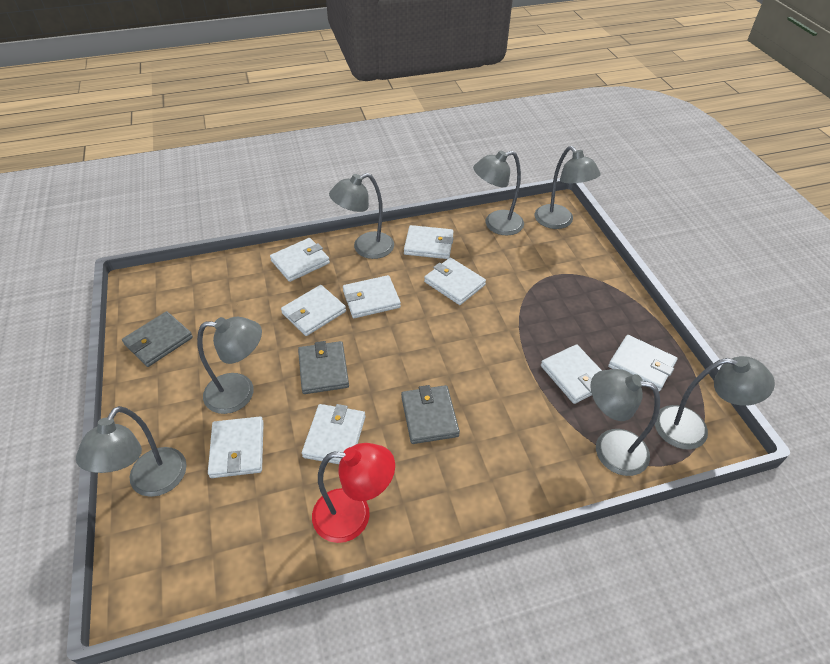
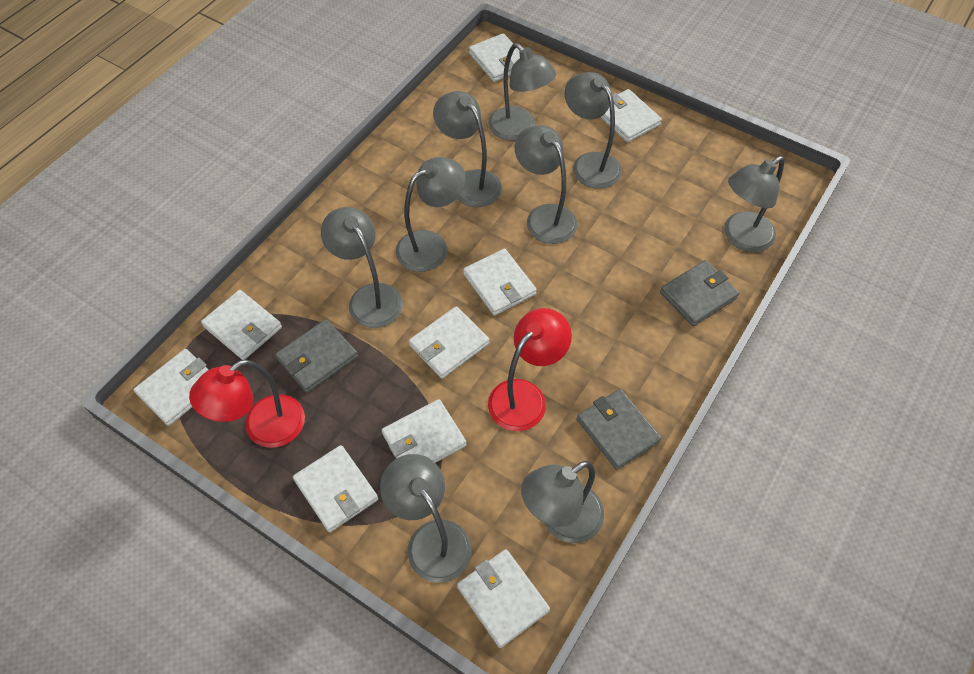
grey lamp: [76,406,187,497] [197,317,262,414] [329,173,394,259] [473,151,524,235] [535,146,601,229] [590,369,660,476] [655,356,775,449] = 7 -> [321,207,403,328] [380,454,472,583] [396,157,466,272] [433,91,502,207] [488,43,556,141] [515,125,577,244] [521,461,604,543] [564,72,622,189] [724,156,784,252] = 9
red lamp: [312,443,395,543] = 1 -> [189,359,305,448] [488,308,572,431] = 2

